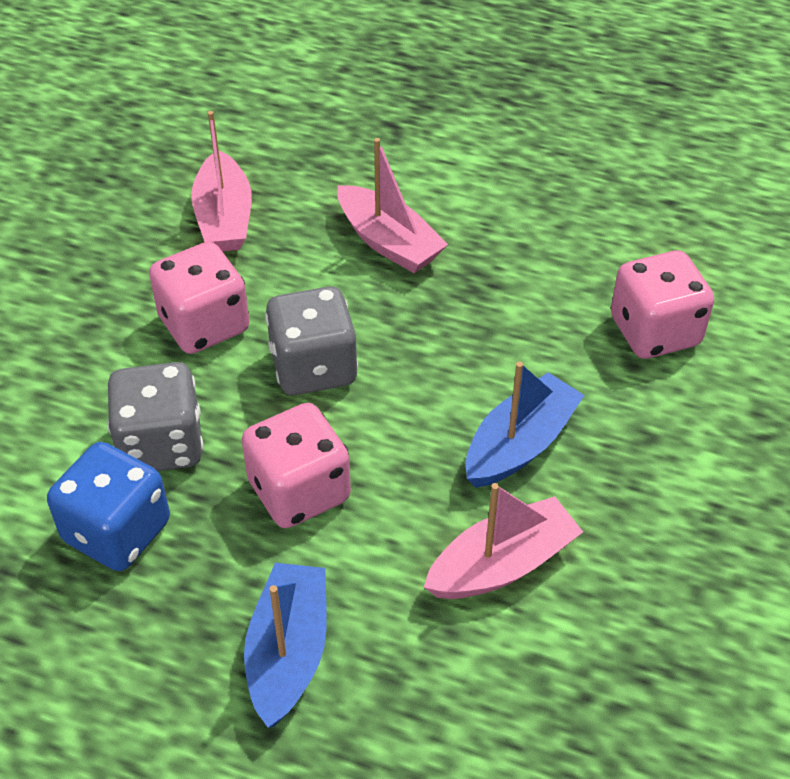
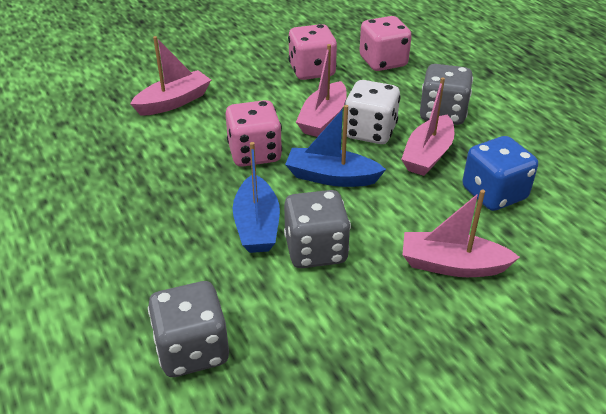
grey dice: [108,362,203,471] [265,286,358,395] = 2 -> [148,281,229,377] [284,190,351,268] [420,64,473,125] = 3
pink boat: [191,111,252,252] [337,138,448,273] [424,483,583,599] = 3 -> [130,36,211,116] [296,44,347,137] [401,77,454,176] [403,189,520,277] = 4
white dice: none = 0 -> [344,80,401,144] = 1

